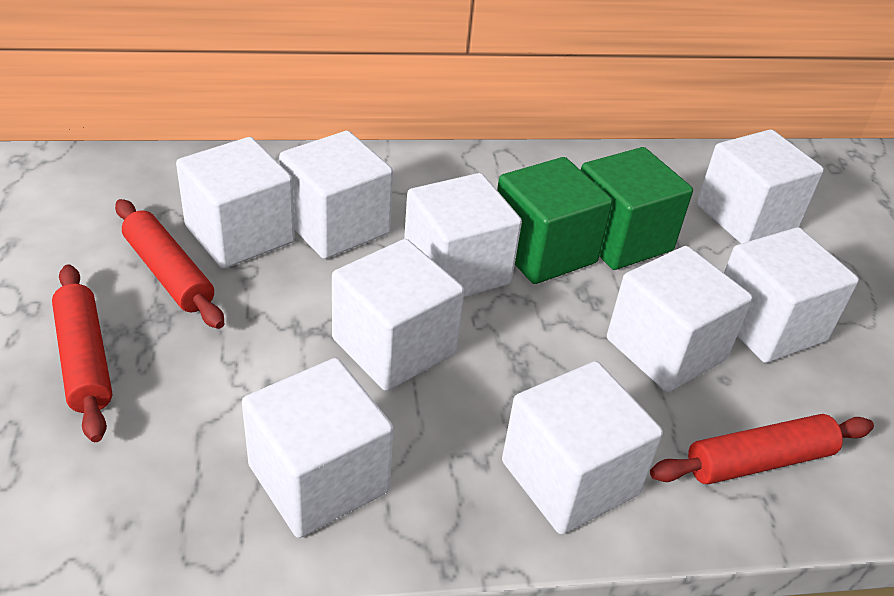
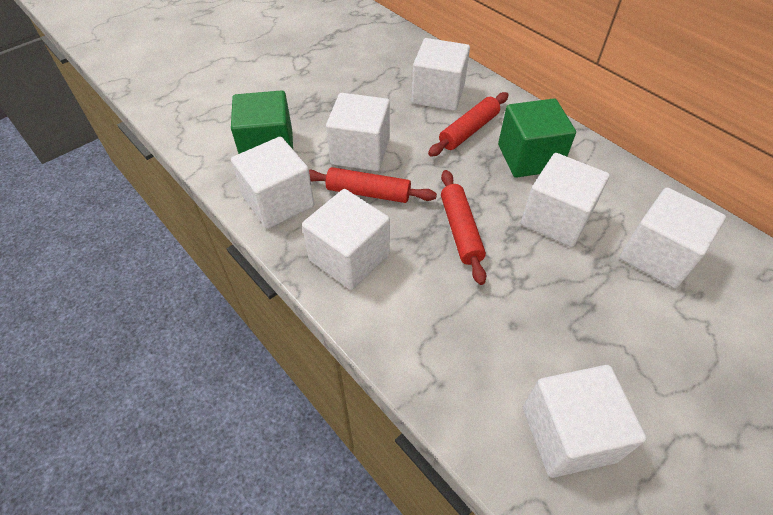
white cube: [176,137,295,269] [242,358,394,538] [279,131,393,259] [332,239,464,391] [404,173,522,297] [502,361,663,534] [607,246,753,392] [697,129,824,244] [724,227,859,363] = 9 -> [231,137,314,229] [302,189,390,290] [326,93,390,171] [412,38,470,111] [521,153,610,247] [523,365,647,478] [620,187,726,288] = 7

